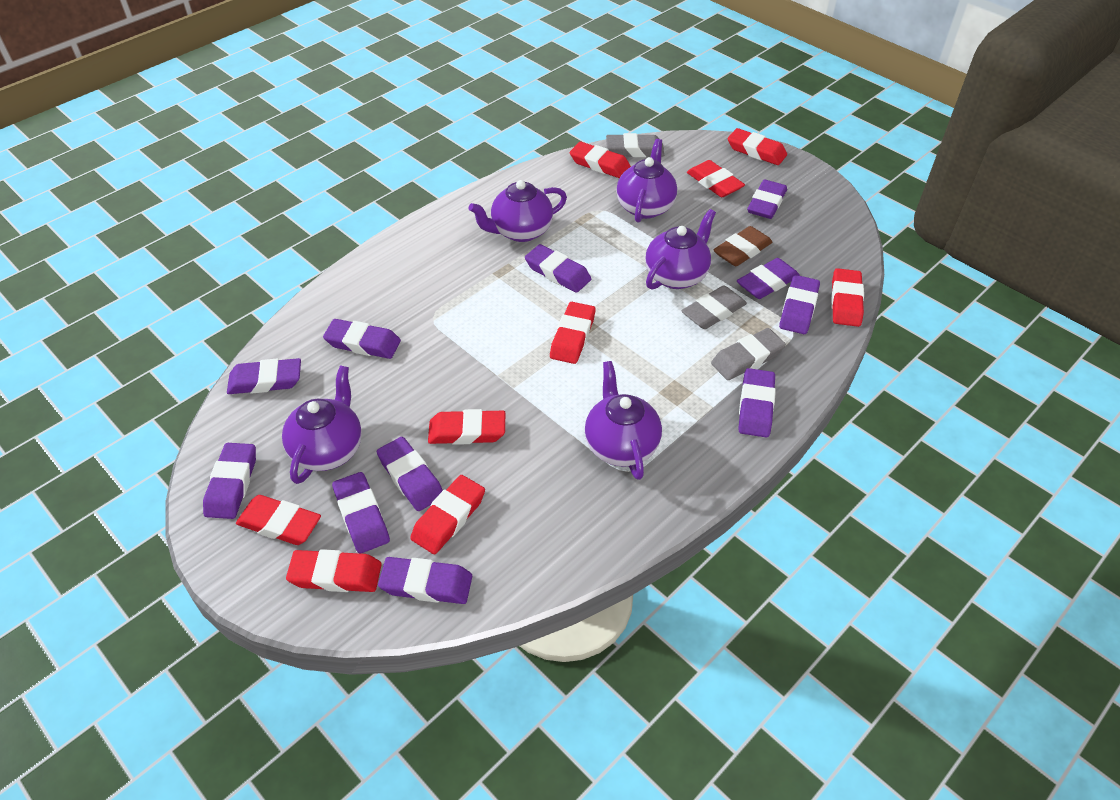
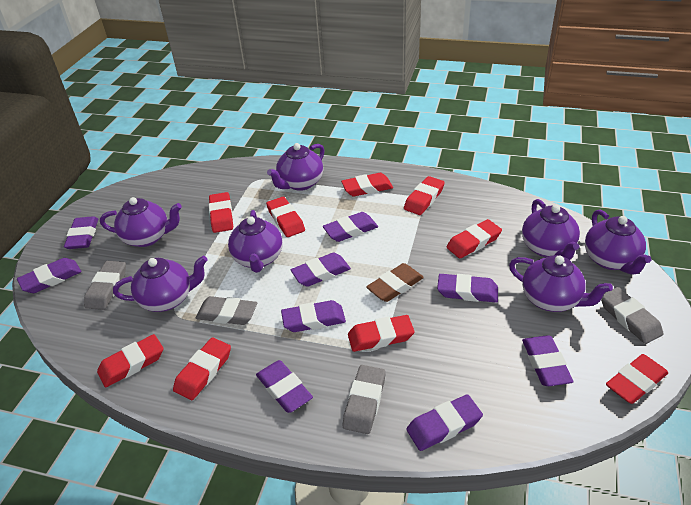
grey eraser: [606,133,664,157] [682,285,747,329] [711,328,786,380] = 3 -> [84,261,126,310] [196,296,257,325] [343,365,386,434] [601,287,663,344] = 4
purple eraser: [203,443,256,519] [227,358,301,394] [323,319,401,359] [332,472,390,553] [377,437,443,511] [378,557,472,604] [525,244,591,293] [737,258,800,299] [738,368,776,438] [747,179,787,219] [779,275,820,334] = 11 -> [17,258,81,293] [64,216,98,249] [256,360,313,413] [281,300,346,332] [291,252,351,287] [323,212,378,242] [406,394,483,451] [437,274,498,303] [522,335,574,386] = 9
purple teapot: [282,365,362,484] [469,180,567,242] [585,361,662,480] [616,139,677,223] [645,209,716,290] = 5 -> [100,197,182,247] [113,256,208,312] [228,210,283,273] [267,143,325,191] [509,255,613,312] [522,199,580,260] [585,210,652,275] = 7

